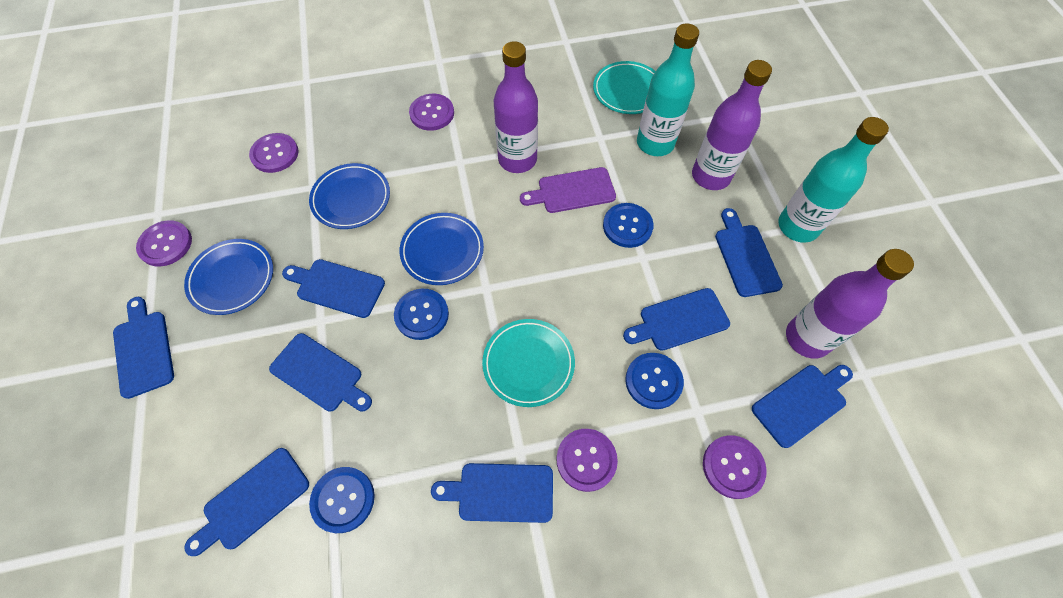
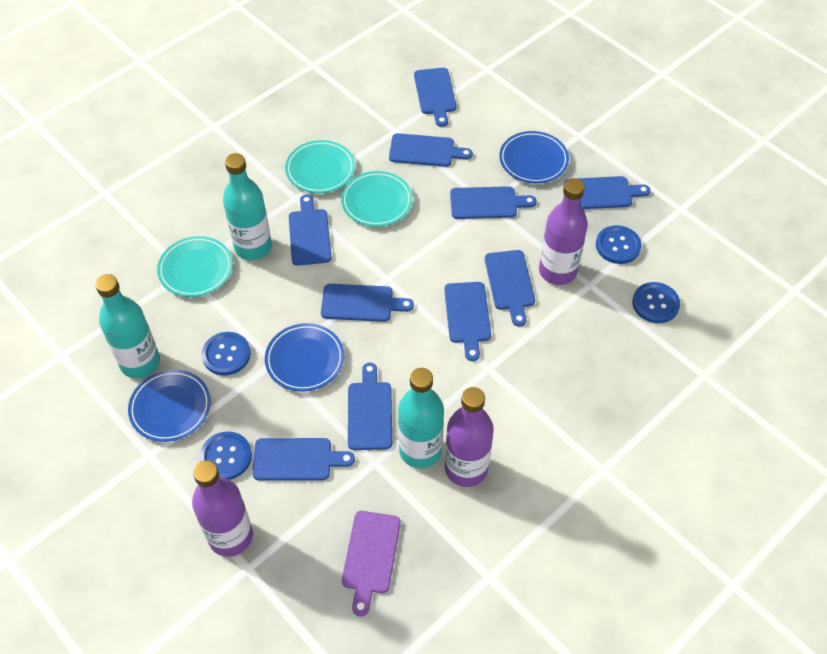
blue cutting board: [113,297,174,399] [184,448,309,556] [269,333,372,411] [282,259,385,318] [431,463,553,523] [623,288,730,351] [715,208,783,297] [752,365,853,448] = 8 -> [252,438,355,480] [289,195,332,266] [321,284,414,322] [348,363,392,450] [389,133,473,167] [414,68,456,127] [444,282,491,361] [450,186,537,219] [485,250,535,327] [564,176,650,209] = 10
purple button: [136,220,192,267] [249,133,298,173] [409,94,454,131] [556,429,618,492] [703,435,767,499] = 5 -> none = 0
turquoise bottle: [637,23,699,156] [778,117,889,243] = 2 -> [95,274,160,379] [223,153,272,260] [398,368,444,469] = 3
turquoise plate: [482,319,575,407] [593,61,656,114] = 2 -> [157,236,233,297] [285,140,355,193] [341,171,413,227] = 3

